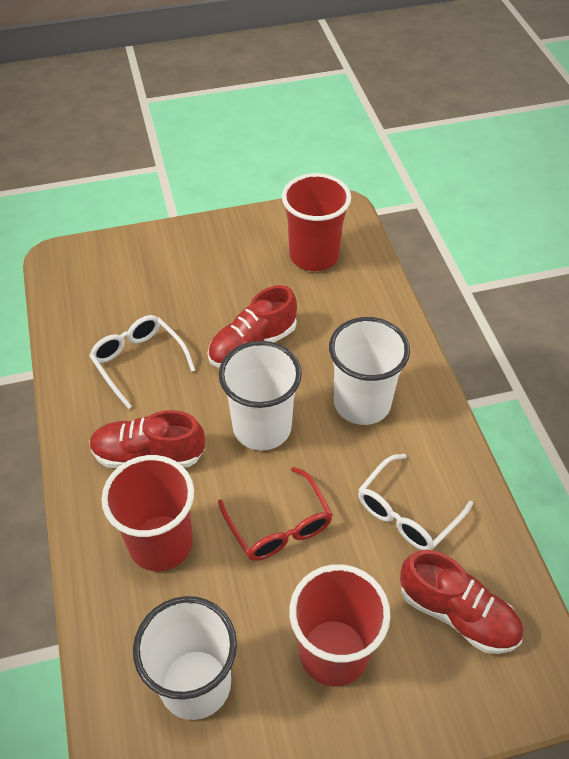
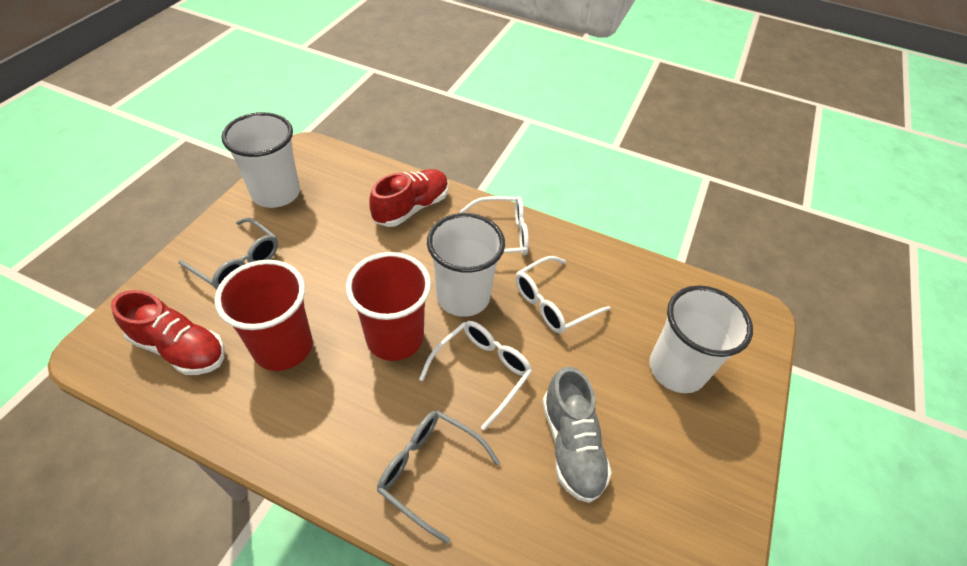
grey glasses: none = 0 -> [178,218,278,289] [377,410,500,544] = 2
grey shoe: none = 0 -> [542,367,612,503] = 1
red cup: [101,455,194,571] [282,173,351,271] [289,564,391,686] = 3 -> [215,260,313,371] [346,252,431,361] = 2
red glasses: [218,467,333,561] = 1 -> none = 0
red shoe: [89,410,205,468] [208,285,297,368] [400,550,523,654] = 3 -> [111,290,225,375] [369,169,448,227] = 2
white glasses: [89,315,195,409] [358,454,473,550] = 2 -> [419,321,532,430] [460,196,529,256] [515,256,611,334] = 3

